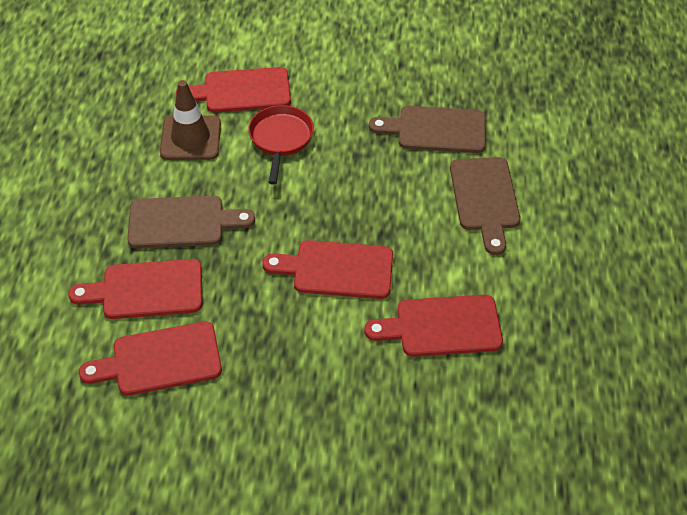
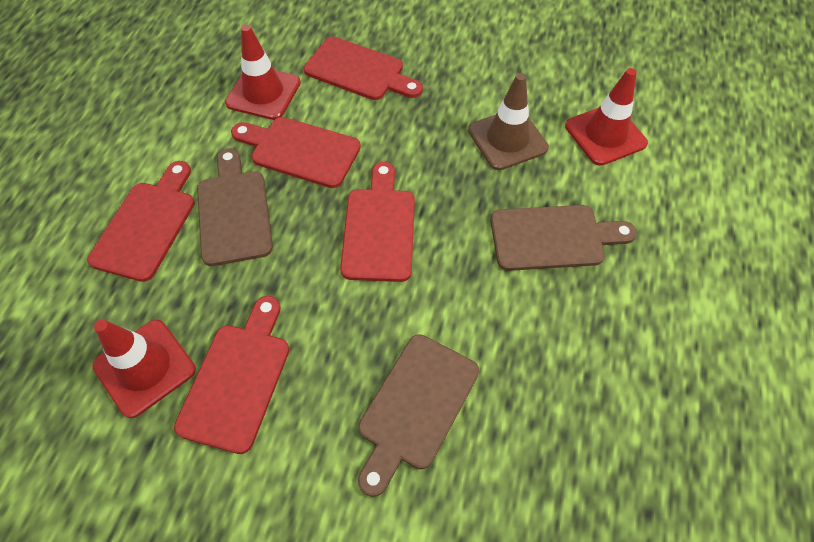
red pan: [248,105,314,184] = 1 -> none = 0
red traffic cone: none = 0 -> [92,320,196,418] [225,25,301,120] [565,68,648,166] = 3

